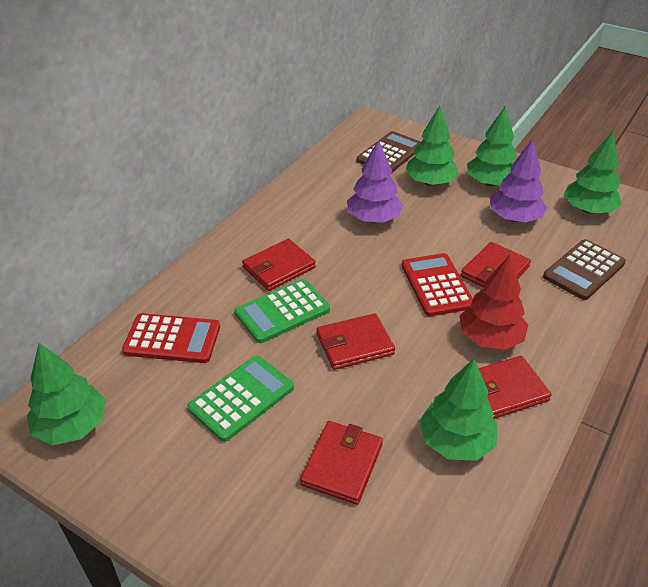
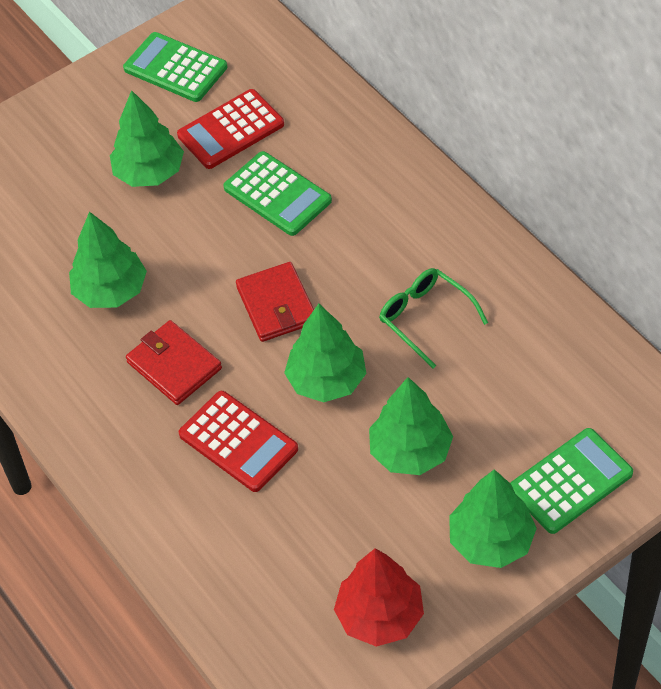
brown calculator: [357,131,421,173] [543,239,626,300] = 2 -> none = 0
green calculator: [187,356,294,442] [235,279,330,343] = 2 -> [123,32,227,102] [223,151,332,236] [510,428,633,534] = 3
green glasses: none = 0 -> [379,268,488,369] = 1
purple tree: [347,139,403,223] [490,139,547,223] = 2 -> none = 0
red wallet: [242,239,316,291] [300,421,383,505] [317,313,395,370] [461,242,531,288] [478,356,552,419] = 5 -> [126,320,222,405] [236,262,314,342] = 2

